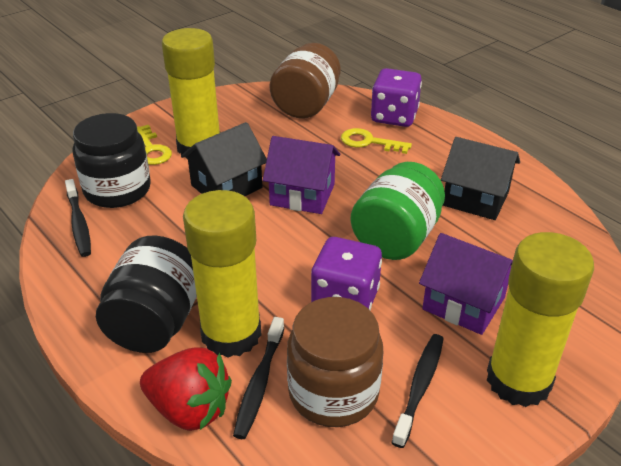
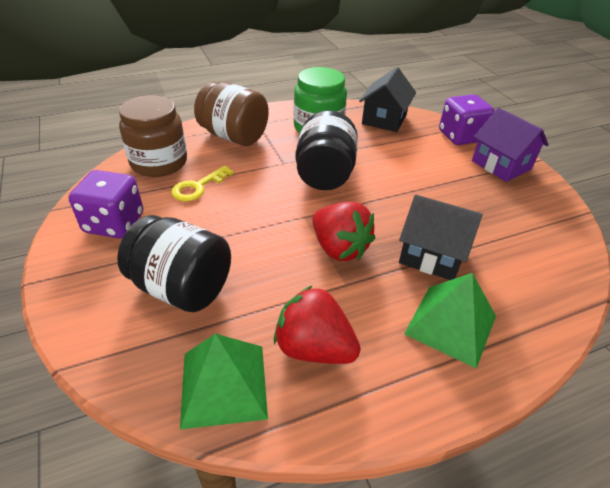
black toothbrush: [65,179,91,257] [233,317,284,439] [392,334,444,448] = 3 -> none = 0
green pyramid: none = 0 -> [180,334,268,429] [404,273,496,369] = 2
purple house: [263,136,340,214] [419,233,513,335] = 2 -> [472,108,549,182] = 1
red strawberry: [140,348,232,431] = 1 -> [274,285,361,364] [312,201,375,261] = 2
yellow glue stick: [162,28,220,160] [183,190,261,358] [487,232,594,407] = 3 -> none = 0
yellow key: [137,125,172,165] [341,128,412,154] = 2 -> [171,166,234,201] = 1

